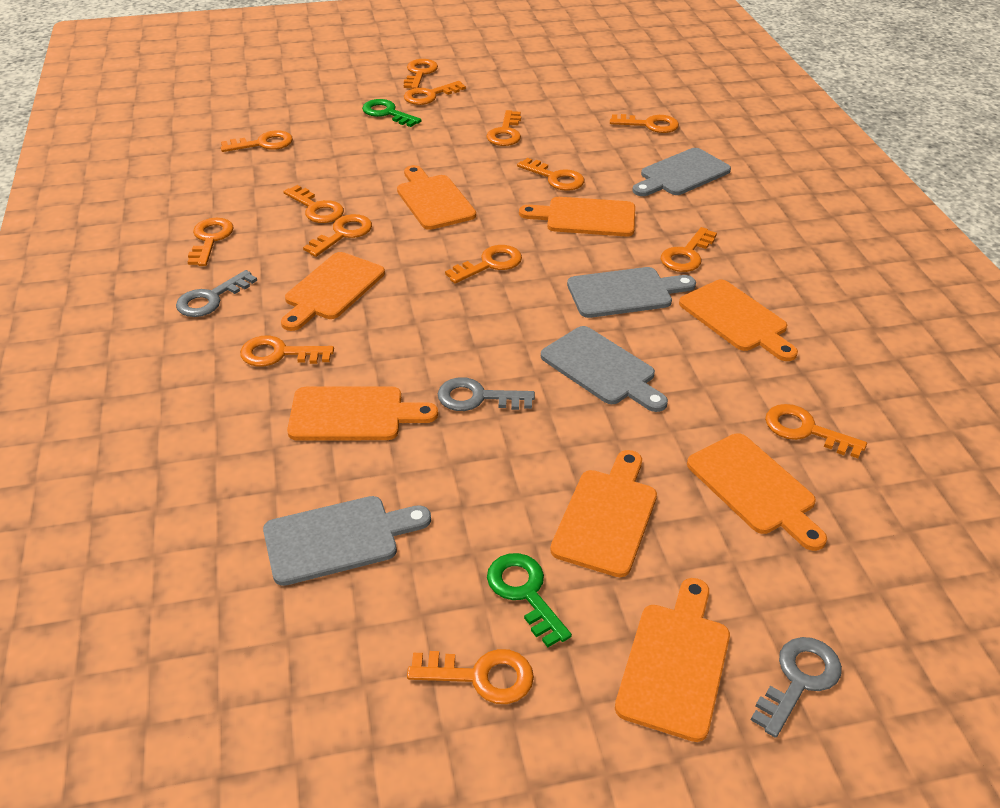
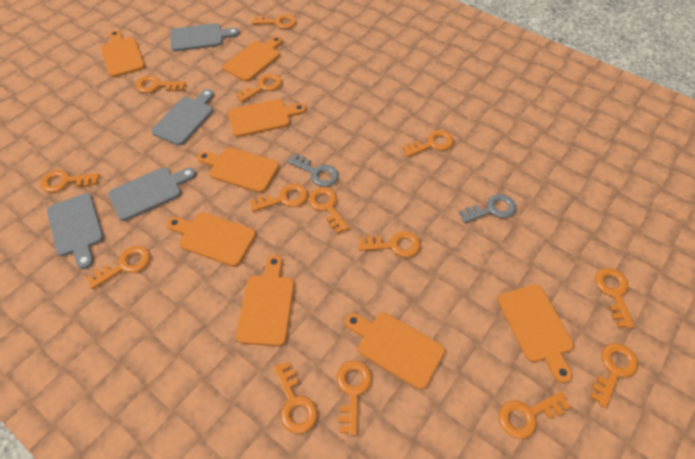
green key: [362,99,421,127] [487,553,572,647] = 2 -> none = 0
grey key: [176,270,257,317] [437,377,535,411] [751,637,842,738] = 3 -> [287,154,339,187] [459,194,516,223] = 2

